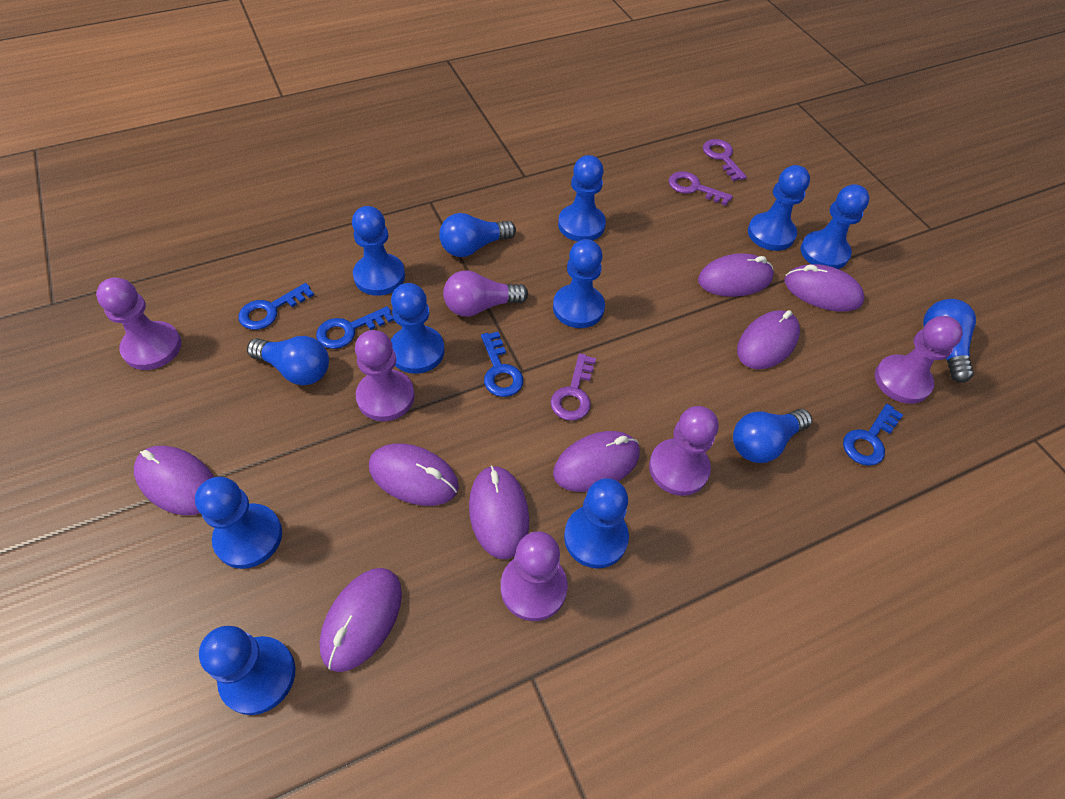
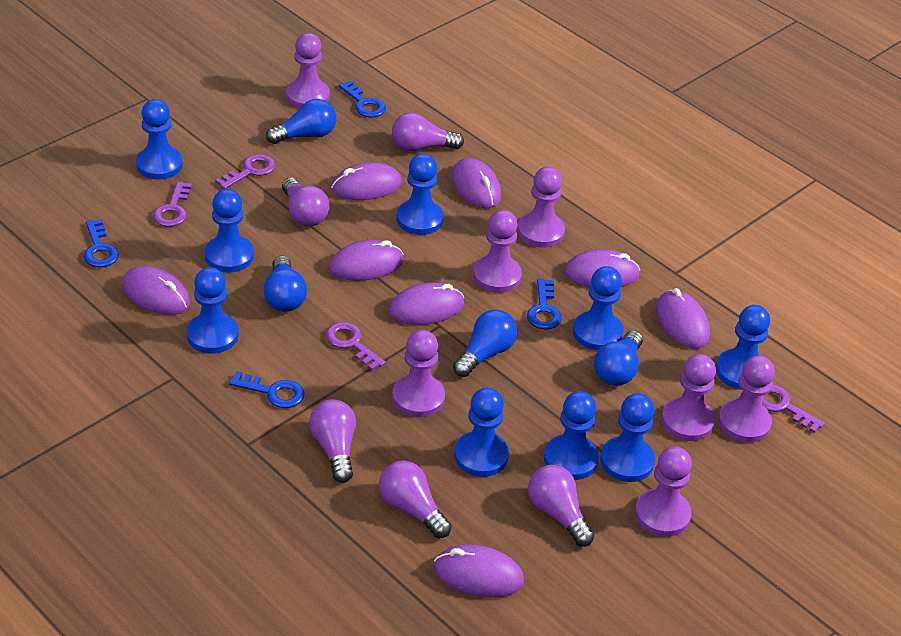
purple key: [551,353,596,421] [669,171,733,206] [703,139,747,181] = 3 -> [153,181,192,227] [215,154,276,189] [326,322,386,371] [762,385,825,433] = 4
purple light bulb: [443,271,528,317] = 1 -> [282,177,330,227] [309,399,356,483] [379,460,452,538] [392,112,464,151] [528,465,594,547] = 5
purple pawn: [96,278,181,370] [355,330,415,421] [501,531,568,621] [649,406,718,496] [875,316,963,404] = 5 -> [287,33,330,108] [392,330,445,417] [473,210,522,293] [518,167,565,248] [635,446,692,537] [661,354,716,441] [718,356,775,443] = 7

